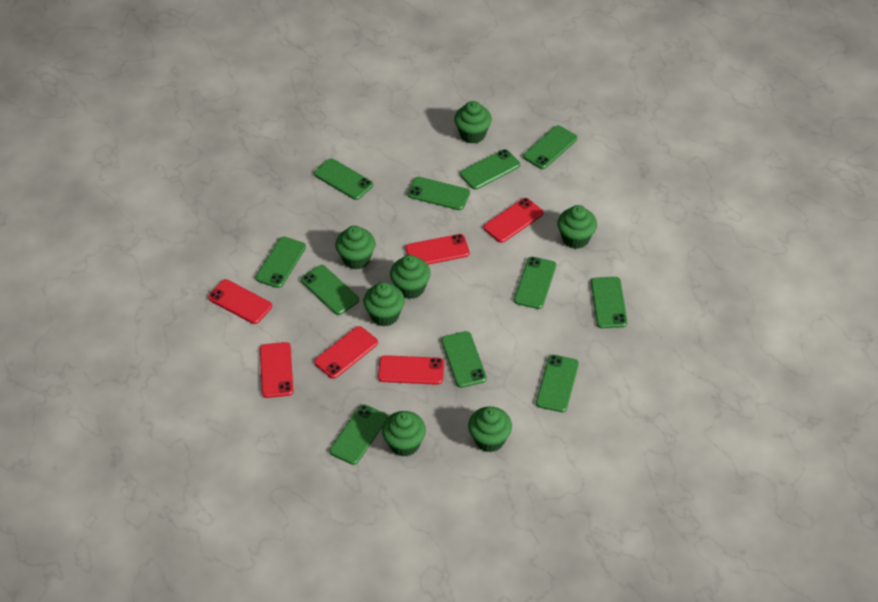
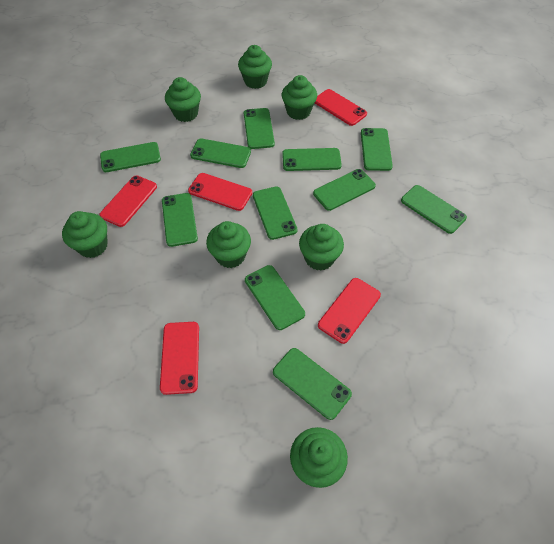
red phone: [208,279,272,324] [260,342,294,398] [314,326,378,379] [378,355,444,385] [405,234,470,265] [484,198,543,243] = 6 -> [99,176,157,227] [160,322,199,395] [188,173,252,211] [315,89,367,126] [318,278,381,344] = 5

